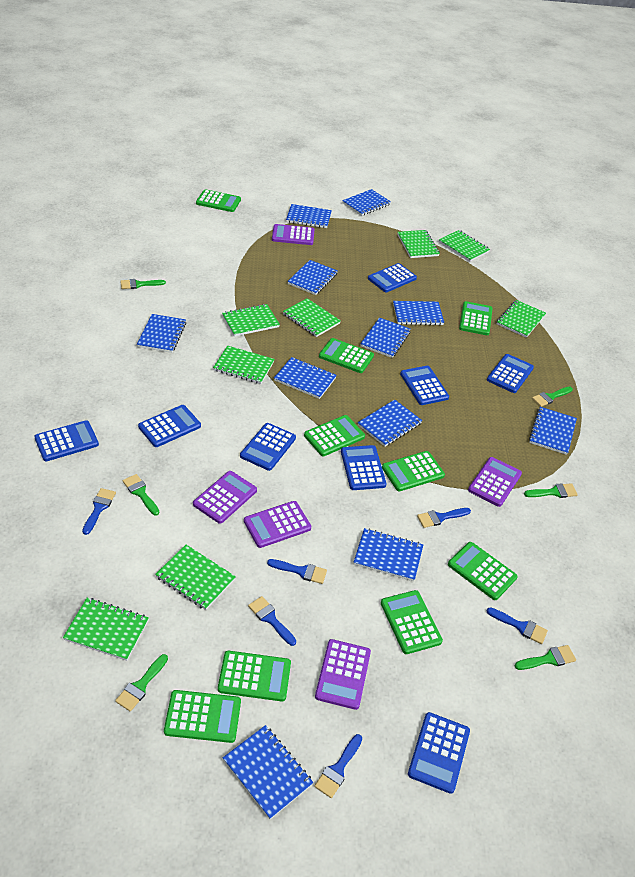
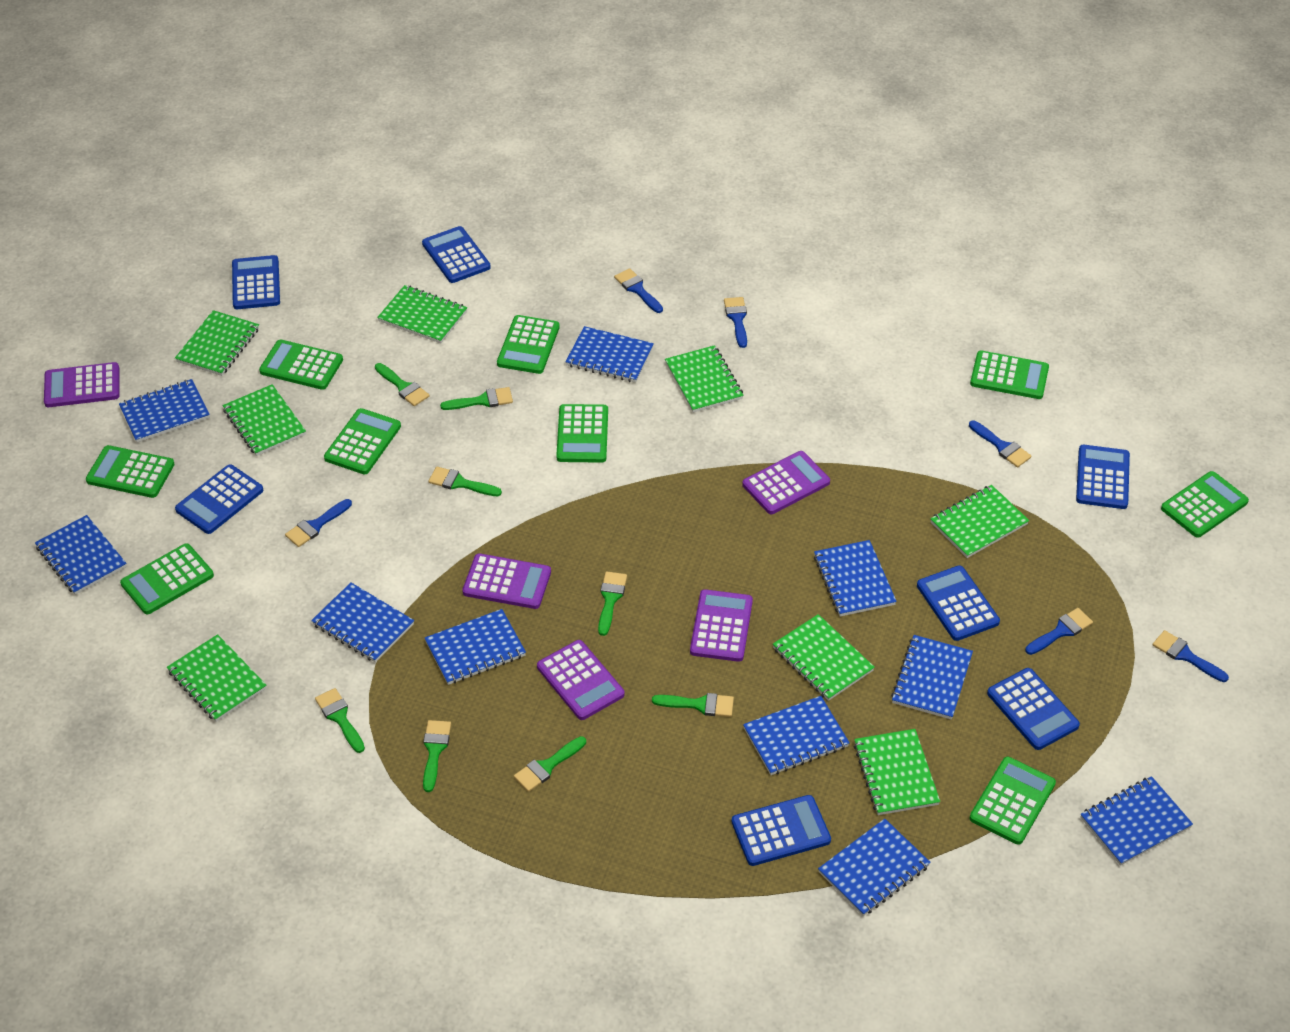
blue calculator: [34,420,99,461] [138,405,201,447] [240,423,296,471] [341,445,387,490] [368,263,417,292] [400,366,449,405] [408,712,470,794] [487,354,534,393] = 8 -> [175,465,263,534] [232,255,280,309] [422,226,491,283] [731,795,831,866] [917,565,1000,641] [987,668,1080,750] [1076,445,1130,509] = 7
blue notebook: [137,314,186,353] [223,725,313,819] [274,357,337,399] [286,204,332,228] [287,260,338,295] [342,189,391,216] [354,528,423,581] [358,400,422,447] [360,318,411,358] [393,301,444,325] [529,407,577,455] = 11 -> [35,515,127,595] [119,379,210,443] [311,583,414,663] [425,609,526,685] [565,326,654,383] [743,696,850,775] [814,540,897,617] [818,819,931,916] [891,635,973,719] [1080,776,1193,866] = 10
green brush: [115,654,168,712] [120,279,166,289] [123,474,160,516] [515,645,576,670] [524,483,578,498] [532,387,573,407] = 6 -> [315,688,365,753] [375,363,429,406] [423,720,451,792] [428,467,502,496] [440,387,513,410] [514,736,586,792] [598,571,627,636] [652,693,734,717] = 8

